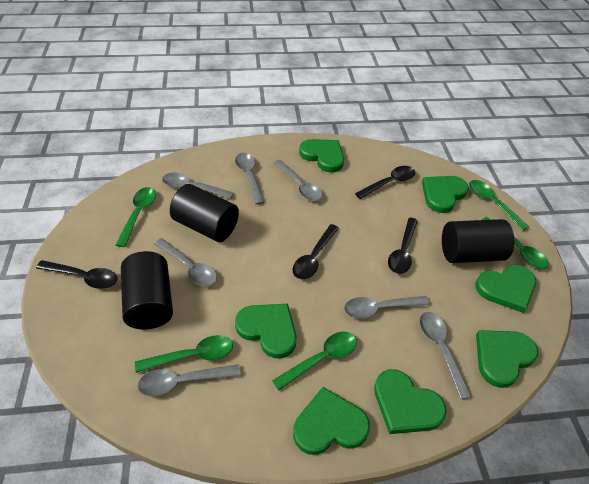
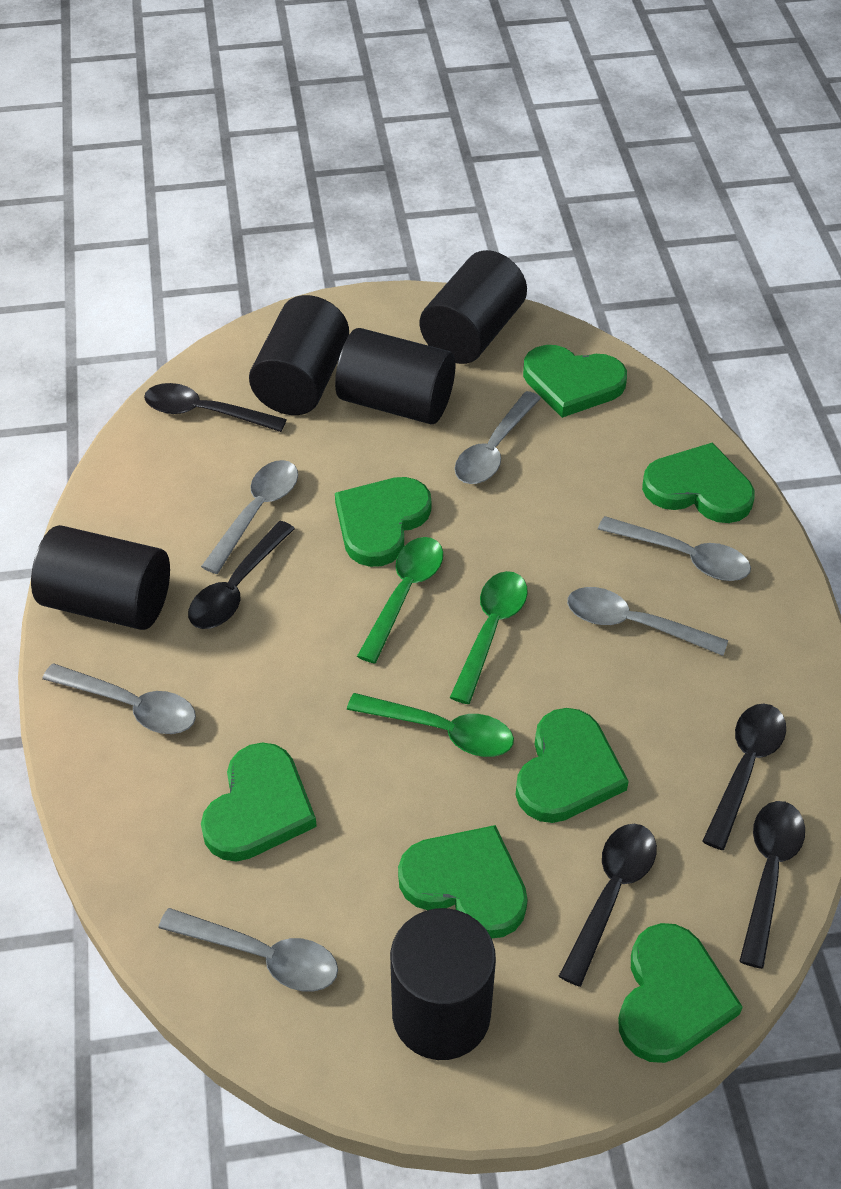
black cylinder: [121,251,173,330] [170,184,239,242] [442,219,514,263] = 3 -> [31,525,170,630] [249,295,349,415] [335,328,455,424] [390,908,496,1060] [420,250,527,364] = 5
black spoon: [36,260,117,289] [292,224,339,279] [355,166,415,199] [388,218,418,274] = 4 -> [144,383,287,432] [188,521,295,629] [559,824,657,987] [702,704,786,850] [739,801,805,969] = 5
green spoon: [116,187,156,247] [135,335,233,373] [272,332,357,391] [469,180,529,231] [482,217,549,269] = 5 -> [347,693,514,757] [357,537,443,663] [450,571,528,704] = 3
grey spoon: [138,364,241,397] [154,238,217,286] [162,173,234,199] [235,153,264,205] [274,160,323,201] [344,296,430,319] [420,312,472,400] = 7 -> [42,664,196,734] [158,908,338,992] [201,460,298,574] [454,391,541,484] [567,587,728,656] [598,516,751,581] = 6

